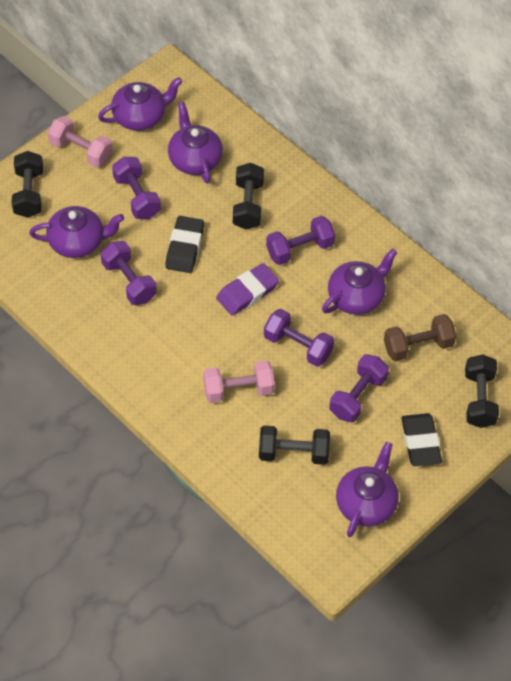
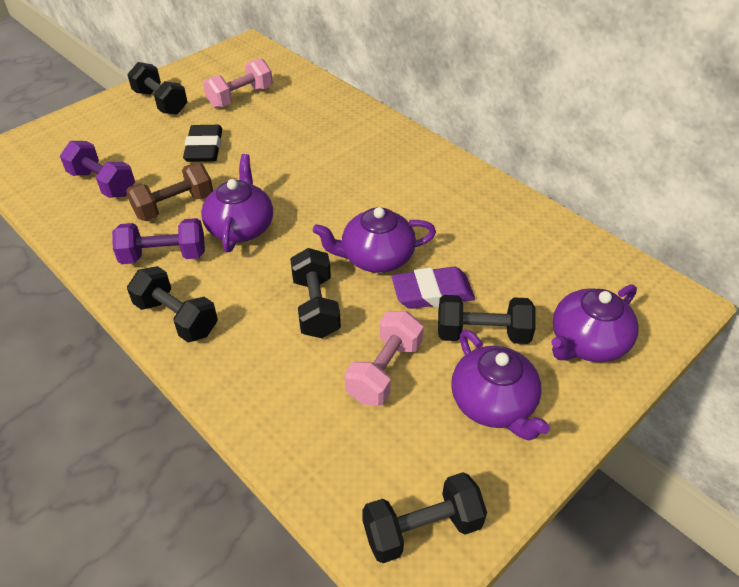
black dumbbell: [12,151,43,218] [233,163,264,230] [259,425,330,465] [465,354,499,428] = 4 -> [127,62,188,115] [127,266,218,342] [290,248,341,338] [362,472,487,563] [438,295,536,344] = 5
black eraser: [165,216,204,273] [401,413,442,466] = 2 -> [183,125,222,162] = 1
purple dumbbell: [101,241,156,305] [112,157,161,219] [264,309,334,367] [266,215,335,265] [329,354,389,422] = 5 -> [60,141,135,198] [112,218,205,264] = 2
purple teapot: [29,206,124,258] [98,77,182,131] [168,102,223,184] [322,249,398,315] [336,442,399,537] = 5 -> [201,154,273,252] [313,207,436,273] [451,330,550,440] [551,284,639,362] = 4

